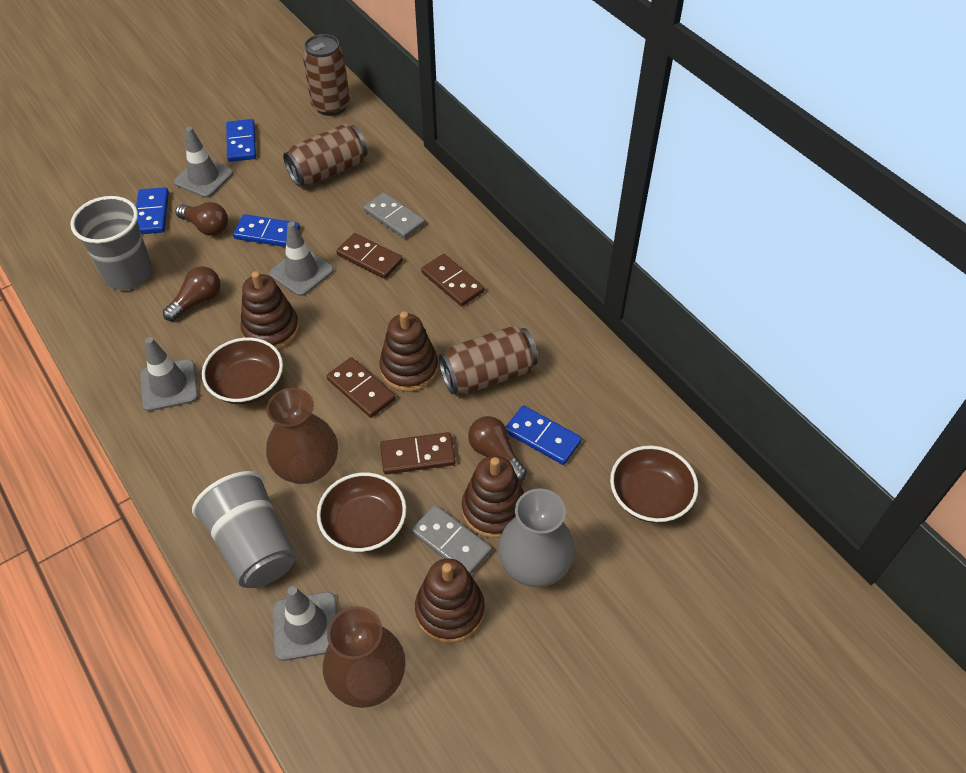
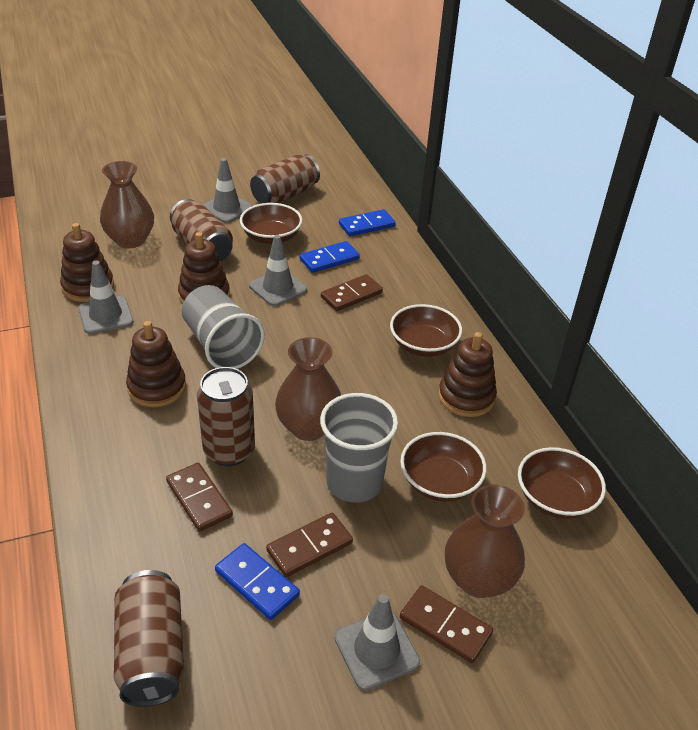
blue domino: [136,187,169,234] [226,119,256,162] [233,214,300,247] [506,405,582,465] = 4 -> [215,543,300,620] [300,241,360,273] [339,209,396,236] = 3
brown bowl: [202,337,283,404] [317,472,406,552] [610,446,698,523] = 3 -> [240,203,302,244] [390,304,462,357] [400,432,487,501] [518,447,606,519] = 4
brown can: [283,124,368,187] [303,34,350,116] [438,326,538,394] = 3 -> [114,570,184,707] [170,199,233,261] [197,367,255,466] [250,154,320,204] = 4
brown light bulb: [163,266,221,321] [175,202,228,236] [468,416,527,481] = 3 -> none = 0
brown vase: [266,388,338,484] [323,606,406,708] = 2 -> [100,161,154,249] [275,337,341,441] [445,484,525,598] = 3
grey domino: [364,192,425,239] [411,505,492,575] = 2 -> none = 0
grey vase: [498,488,575,587] = 1 -> none = 0

